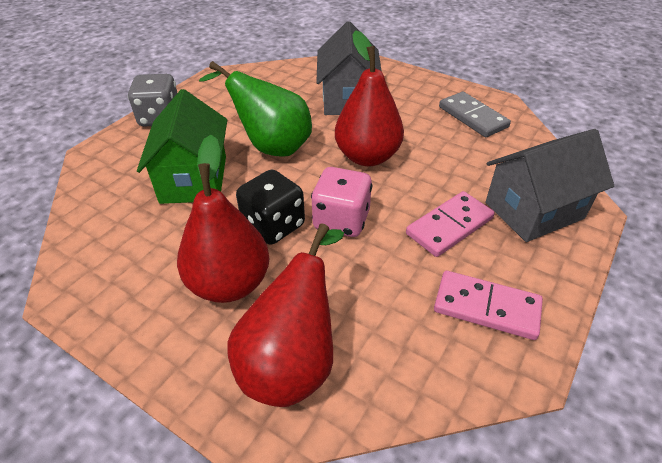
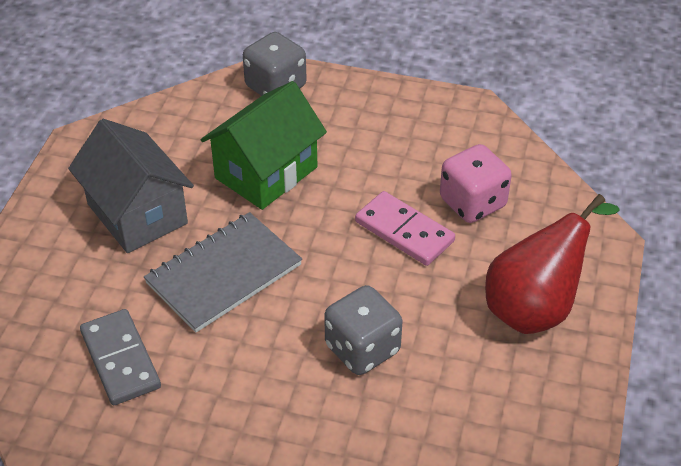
black dice: [236,169,305,245] = 1 -> none = 0
green pear: [199,61,312,157] = 1 -> none = 0
grey dice: [128,74,177,127] = 1 -> [243,32,307,96] [324,285,402,375] = 2
grey house: [316,21,382,115] [485,129,614,242] = 2 -> [68,119,194,253] = 1
grey notebook: none = 0 -> [144,212,302,332] = 1
pink domino: [406,191,495,257] [434,271,543,340] = 2 -> [355,191,455,266] = 1
red pear: [177,135,270,303] [227,223,344,407] [335,31,404,166] = 3 -> [485,194,620,334] = 1

